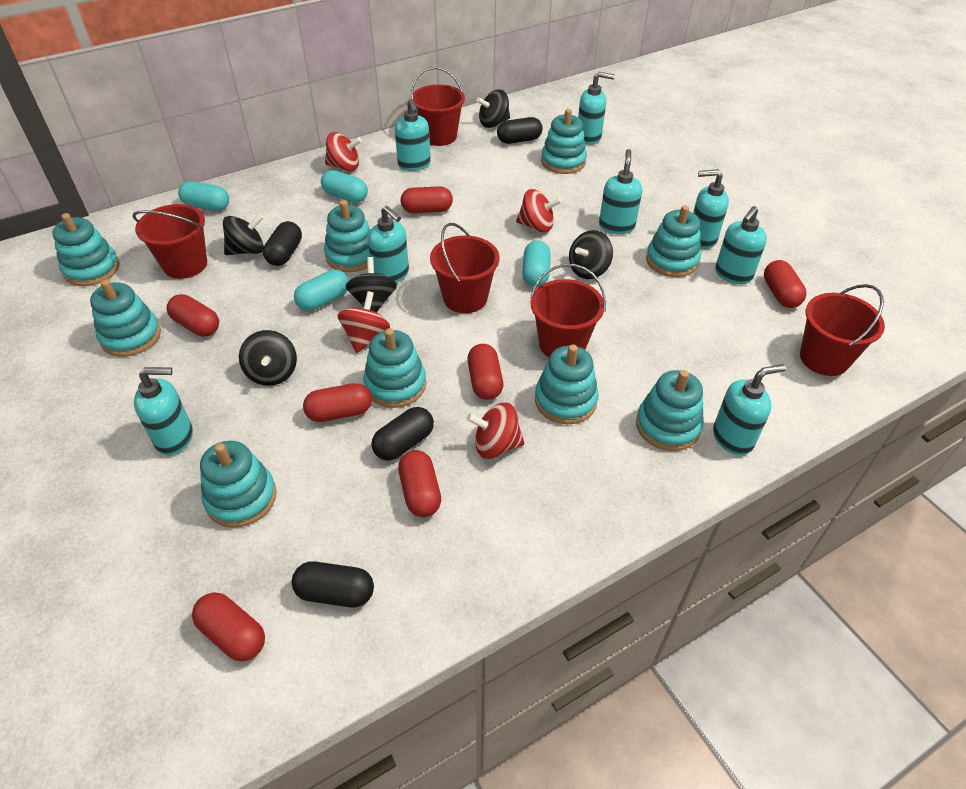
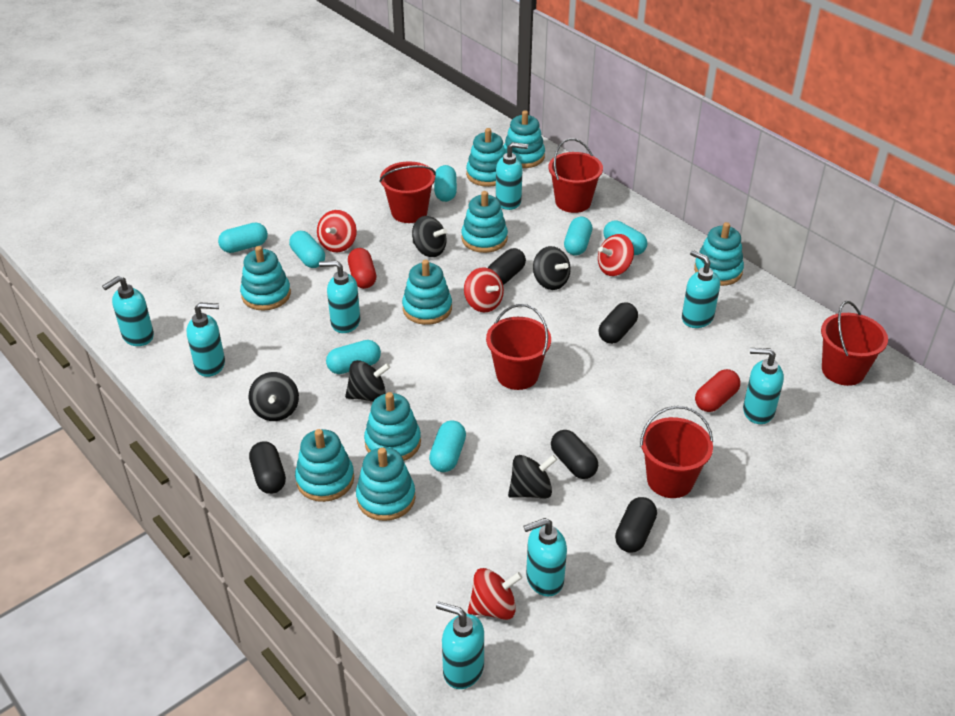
black capsule: [263,221,302,266] [292,561,374,607] [371,407,434,461] [497,117,543,144] = 4 -> [249,441,286,494] [488,248,526,285] [551,430,598,479] [599,302,638,344] [615,497,657,553] = 5
red capsule: [167,294,219,337] [192,592,265,661] [303,383,372,422] [398,450,441,517] [401,186,453,213] [467,344,503,400] [764,260,807,308] = 7 -> [348,248,376,289] [695,369,741,412] = 2
turquoise capsule: [178,181,229,211] [294,269,349,311] [321,170,368,203] [522,240,551,287] = 4 -> [218,223,268,253] [289,231,325,268] [326,340,381,374] [429,421,466,472] [434,165,457,202] [564,217,592,255] [603,221,647,255] = 7

